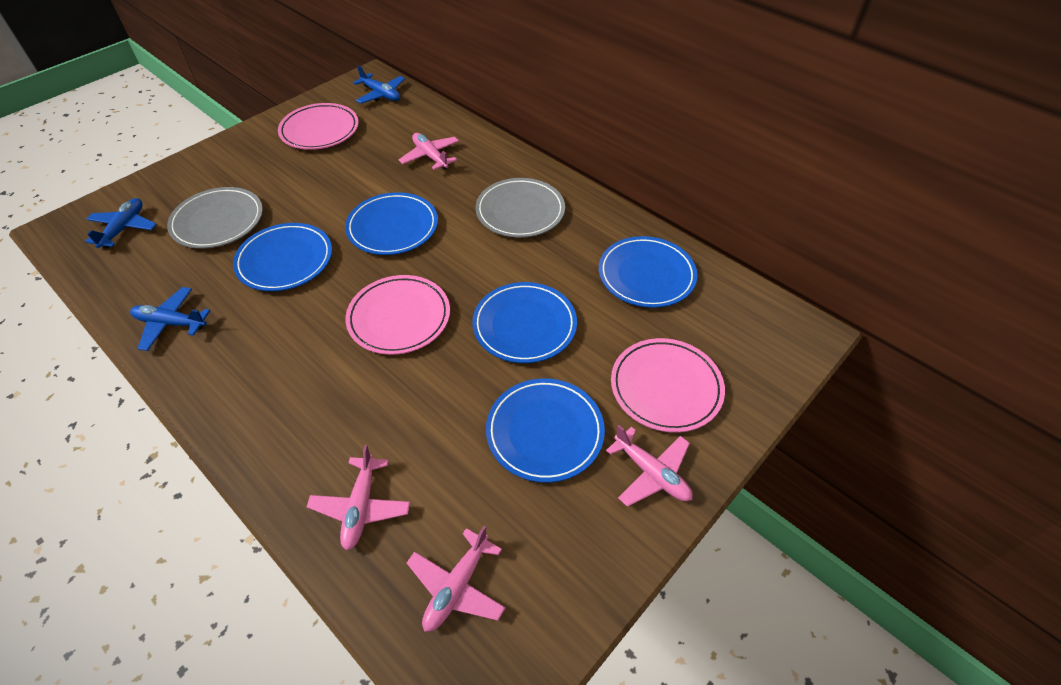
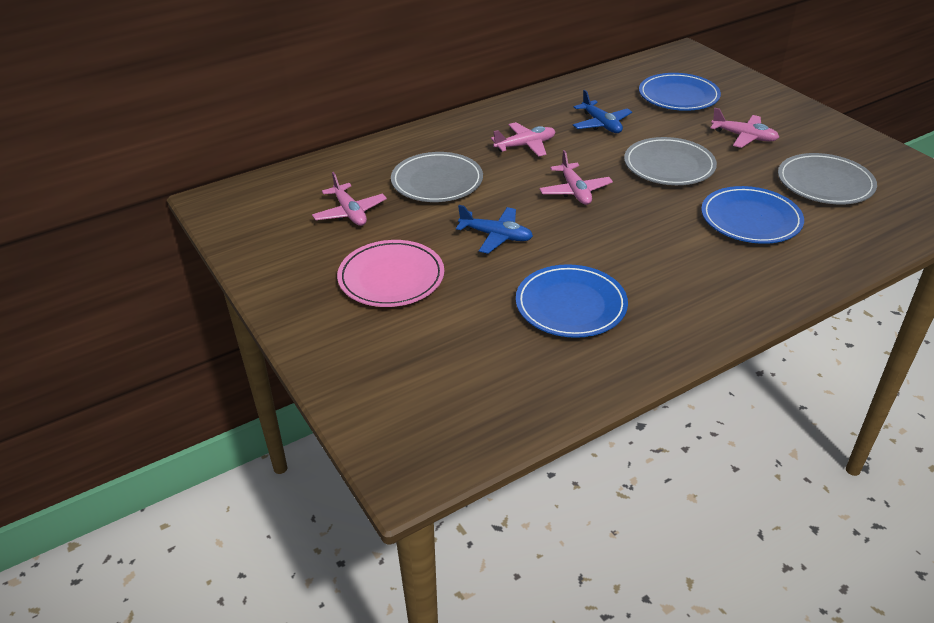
blue plane: [85,198,157,249] [130,287,210,351] [353,65,405,104] = 3 -> [456,205,533,254] [573,90,632,133] = 2
blue plate: [233,223,332,291] [345,192,438,255] [472,282,577,363] [486,378,605,483] [599,236,697,308] = 5 -> [516,264,628,338] [639,73,721,111] [701,186,804,244] = 3
grey plate: [167,187,263,249] [476,178,565,238] = 2 -> [391,152,483,202] [624,137,717,185] [778,153,877,204] = 3
pink plate: [278,103,359,150] [345,275,450,355] [611,338,725,433] = 3 -> [337,240,444,307] = 1

